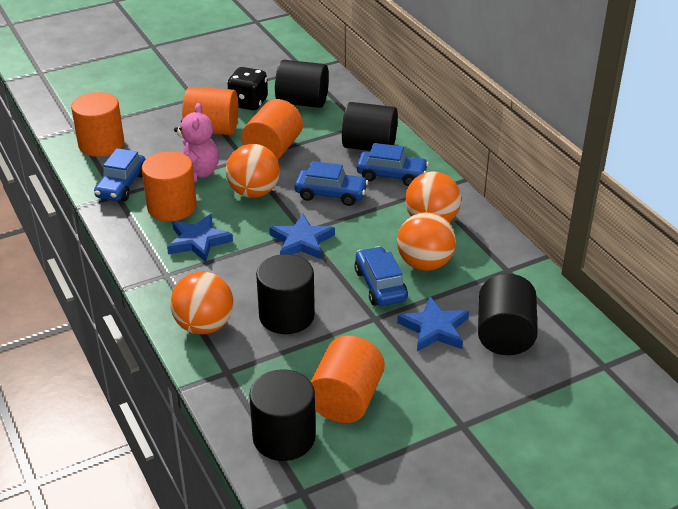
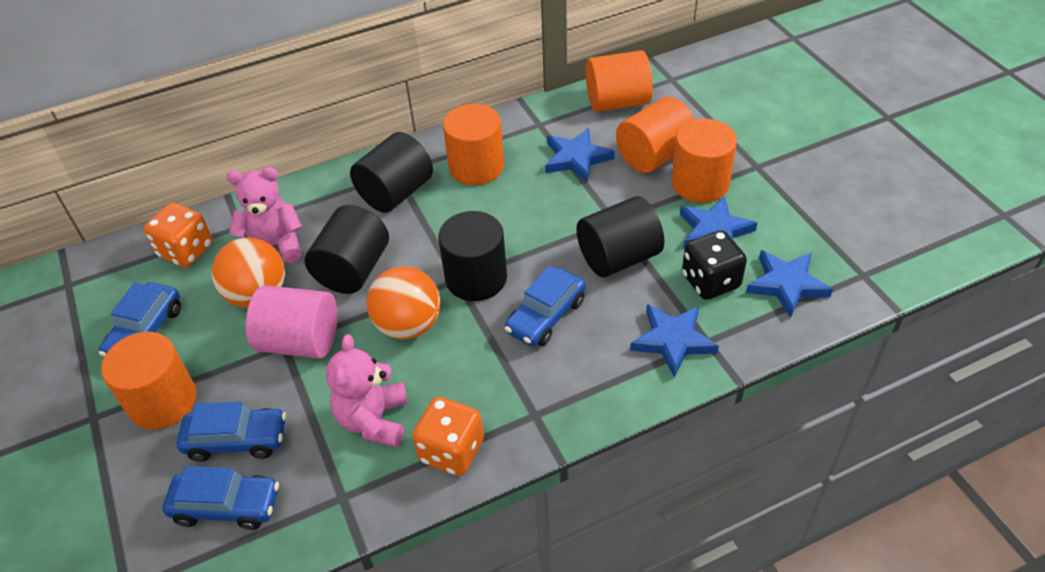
black cylinder: [249,369,316,461] [256,254,315,334] [275,60,329,108] [342,102,398,151] [478,274,538,355] = 5 -> [305,205,389,294] [350,132,433,213] [438,211,507,301] [576,196,665,277] = 4
blue star: [167,214,233,262] [269,214,335,260] [397,296,469,352] = 3 -> [545,128,615,183] [630,304,719,378] [680,196,757,249] [746,250,833,318] = 4
orange ball: [170,271,233,334] [226,144,280,198] [397,212,456,271] [405,171,461,222] = 4 -> [212,237,285,308] [367,266,440,340] = 2
orange dice: none = 0 -> [144,203,213,267] [412,397,484,476] = 2
pink cylinder: none = 0 -> [246,285,338,359] = 1
pink teddy bear: [174,103,219,182] = 1 -> [227,167,302,263] [326,334,408,447] = 2

